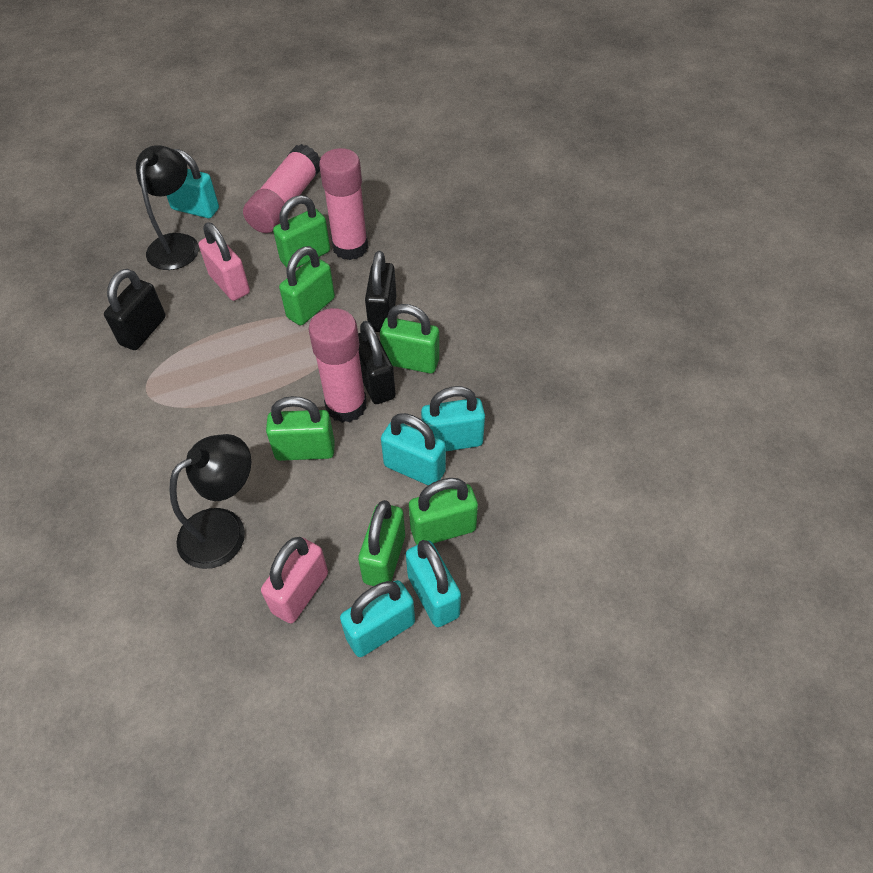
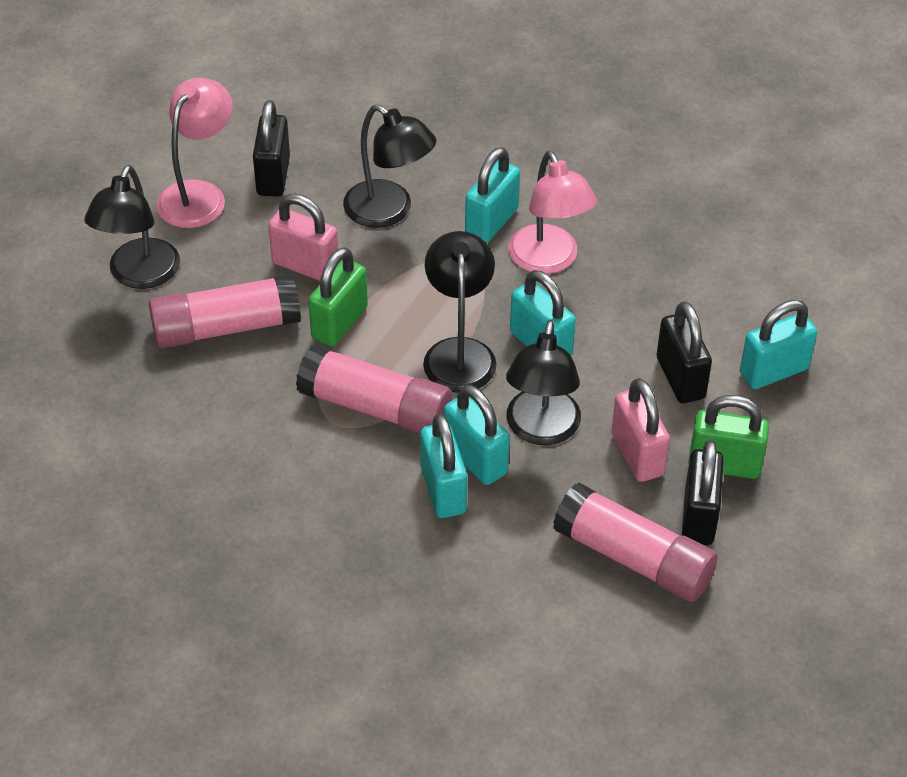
black lamp: [136,145,199,270] [169,434,251,569] = 2 -> [84,165,180,289] [343,105,436,228] [423,231,497,393] [506,320,581,445] = 4
green padlock: [266,396,335,461] [273,195,330,268] [279,246,335,325] [358,500,405,586] [380,304,439,373] [409,478,478,545] = 6 -> [308,247,368,346] [689,395,769,479] = 2
pink lamp: none = 0 -> [157,78,233,228] [508,151,597,274] = 2

